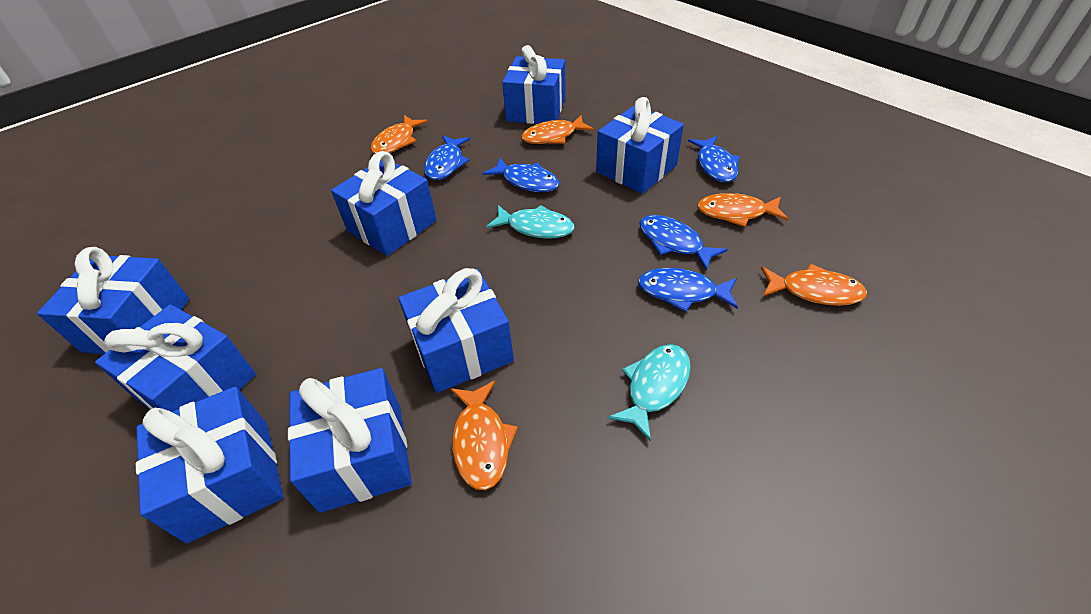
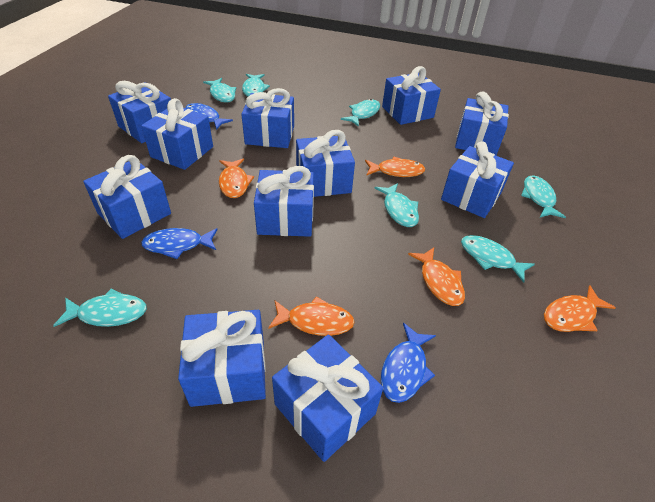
blue fish: [424,135,470,180] [483,157,560,192] [638,268,738,312] [639,215,728,271] [688,136,740,183] = 5 -> [141,228,218,259] [185,103,233,130] [381,323,436,403] = 3
blue gift: [37,247,189,354] [95,305,256,412] [136,387,283,544] [288,368,412,513] [331,151,437,256] [399,268,514,393] [502,45,566,124] [596,97,684,194] = 8 -> [83,155,171,239] [108,81,171,143] [141,98,213,170] [178,310,266,407] [241,88,294,148] [254,166,314,237] [272,334,383,462] [296,130,355,197] [382,66,441,125] [441,141,514,218] [455,91,509,155] = 11
turquoise fish: [486,205,574,239] [608,344,691,442] = 2 -> [53,289,147,327] [203,78,236,103] [242,74,270,96] [341,99,380,127] [374,183,419,227] [461,235,535,283] [521,175,566,218] = 7

